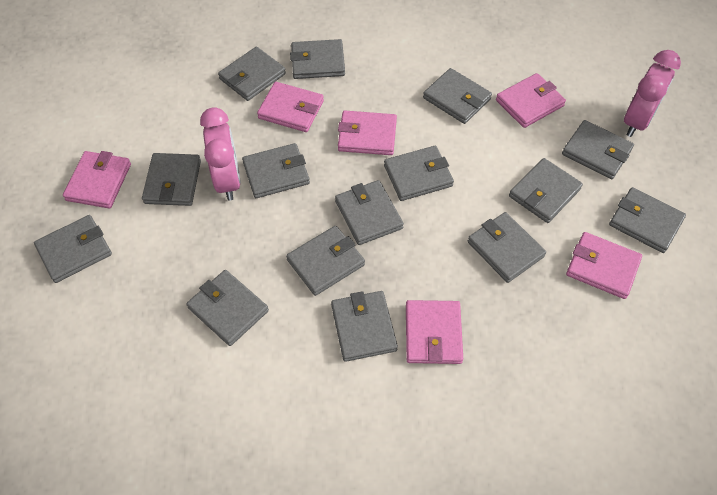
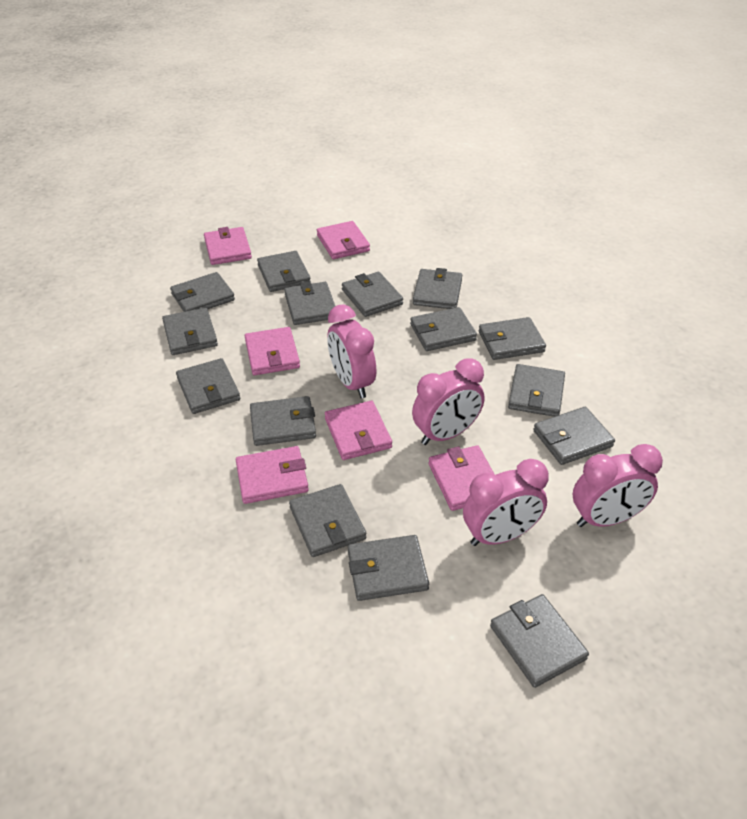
pink clock: [200,107,241,201] [624,50,681,137] = 2 -> [328,304,377,398] [412,358,485,445] [463,459,549,546] [573,444,663,527] = 4

